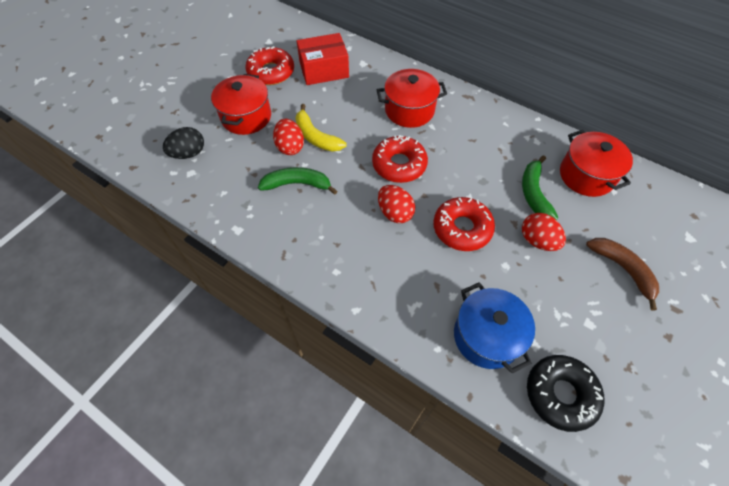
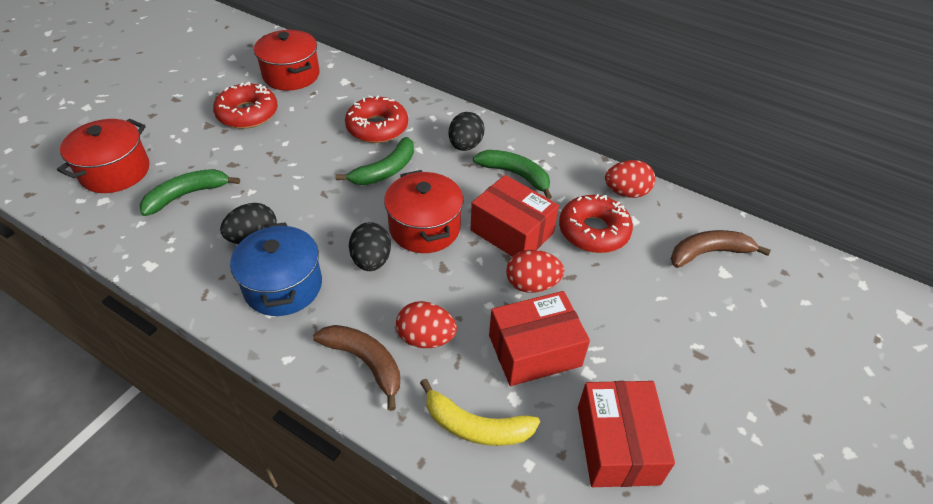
black donut: [527,355,604,432] = 1 -> none = 0
black egg: [163,127,204,159] = 1 -> [220,203,277,244] [349,222,391,271] [449,112,484,151] = 3
brown banana: [586,238,659,311] = 1 -> [313,325,400,411] [671,230,771,268] = 2
green banana: [258,167,337,195] [522,155,558,220] = 2 -> [140,169,240,216] [336,137,414,185] [473,150,552,199] = 3
red box: [297,33,349,85] = 1 -> [471,175,559,257] [489,291,590,386] [578,381,675,487] = 3

